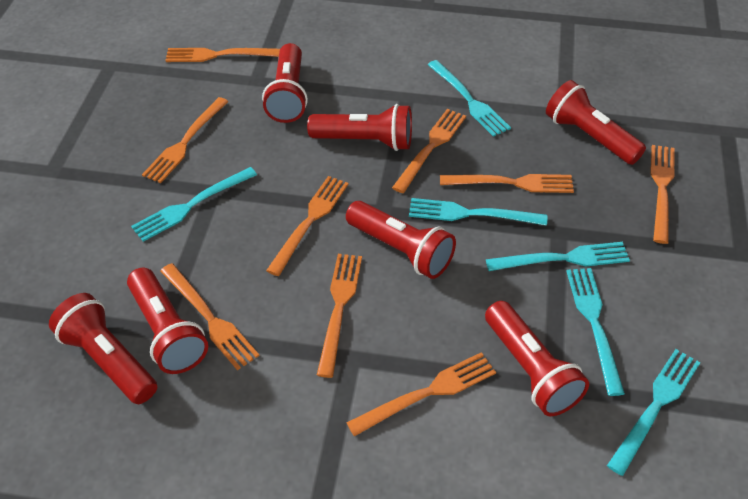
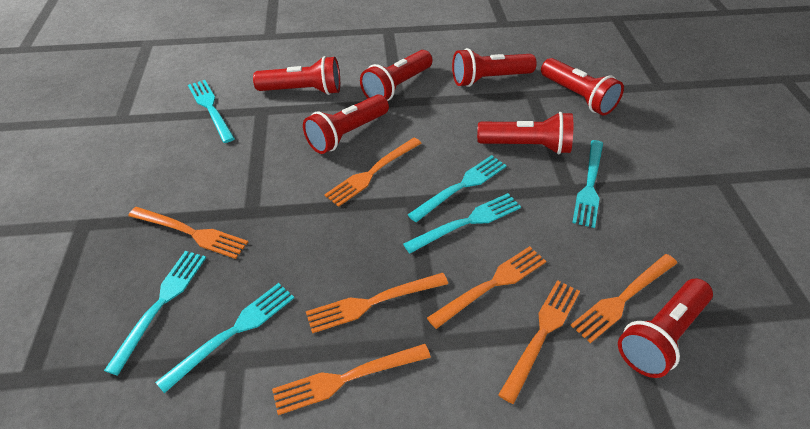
orange fork: [142,97,229,183] [160,263,259,370] [165,48,280,62] [266,176,349,276] [317,254,362,378] [346,352,496,436] [392,109,466,193] [440,174,574,193] [650,145,675,244] = 9 -> [128,207,248,259] [272,344,431,415] [306,273,448,333] [324,138,422,207] [427,246,546,329] [498,280,580,404] [570,254,677,343] = 7

